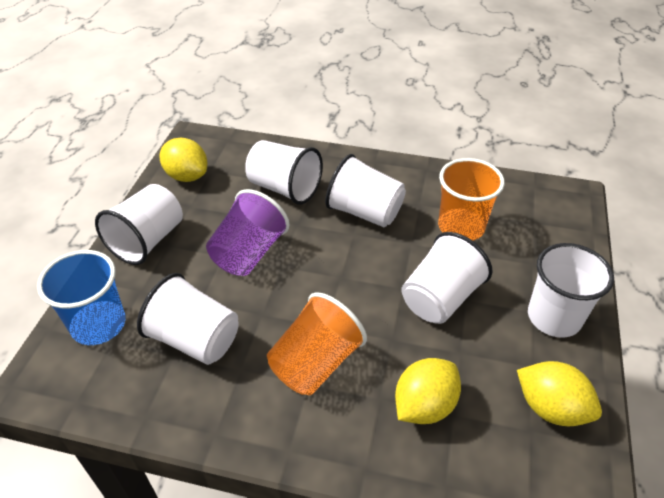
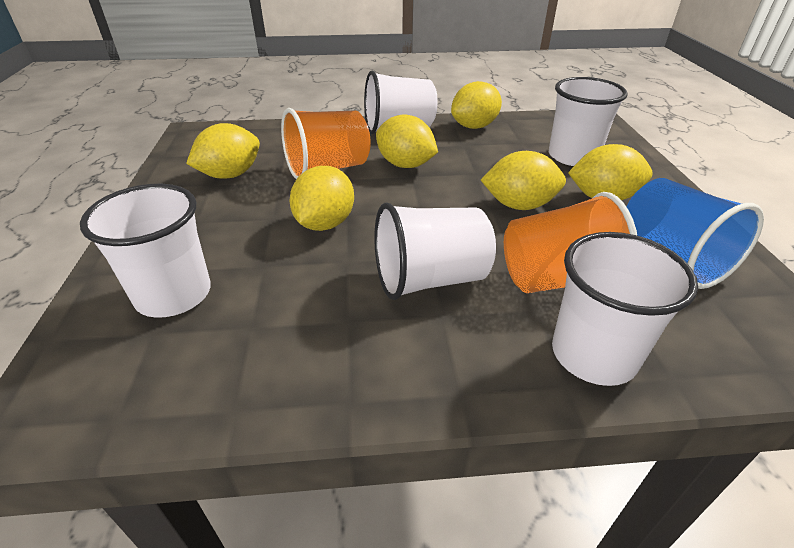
purple cup: [206,189,290,276] = 1 -> none = 0
white cup: [95,184,183,265] [137,273,239,365] [245,140,323,205] [325,154,406,227] [402,232,493,324] [528,243,614,338] = 6 -> [80,184,211,318] [364,71,438,134] [374,202,496,300] [549,77,628,166] [552,232,698,386] = 5
yellow lemon: [160,138,207,182] [395,358,461,424] [517,361,602,426] = 3 -> [186,123,260,179] [289,166,354,231] [376,115,438,168] [451,81,502,129] [481,151,566,210] [568,144,653,200] = 6

